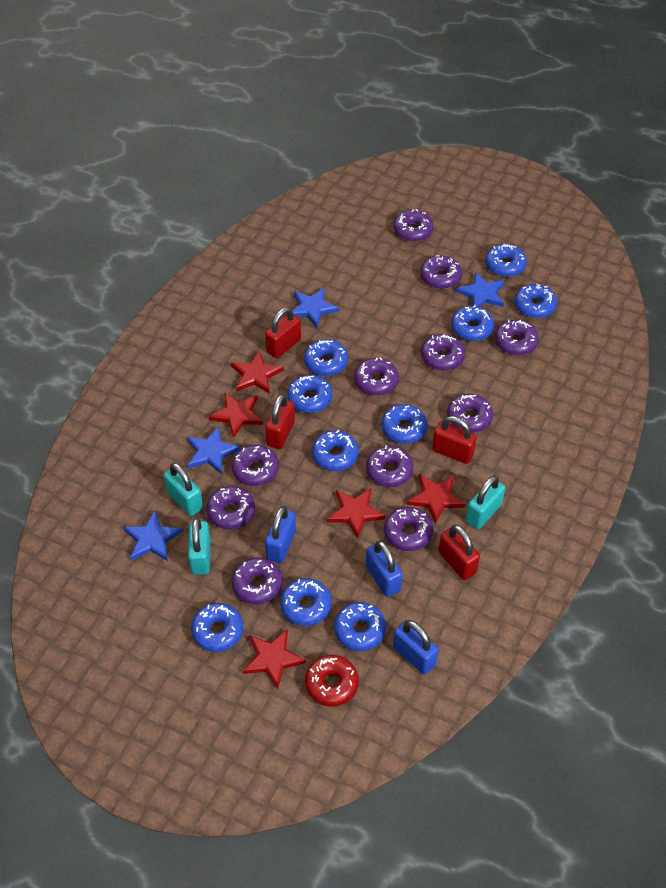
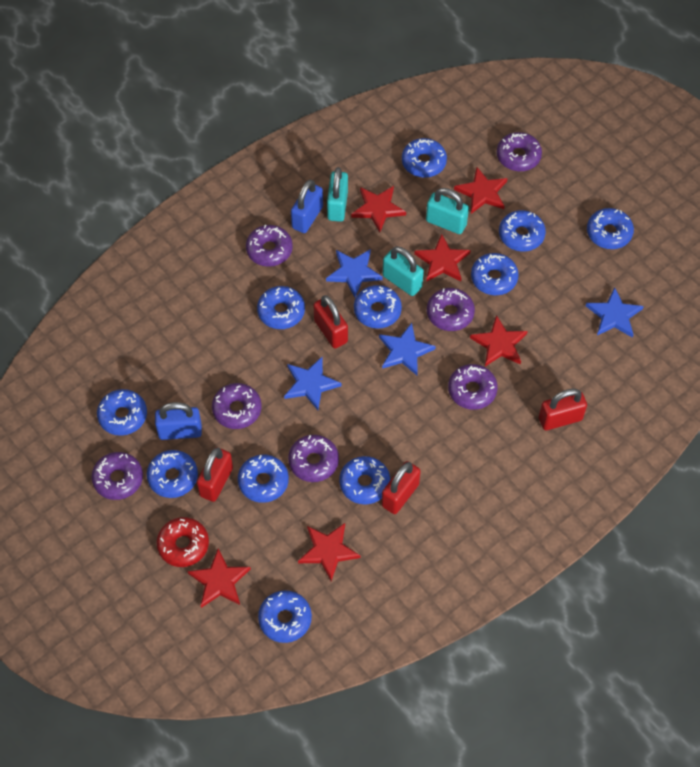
blue donut: [191,603,243,652] [280,578,332,626] [287,375,332,413] [304,339,348,376] [312,430,359,471] [334,602,386,651] [381,404,428,444] [451,305,494,341] [485,244,527,277] [514,284,557,318] = 10 -> [97,389,147,436] [147,450,198,498] [238,455,289,503] [257,286,305,329] [258,590,312,643] [339,456,390,504] [354,285,402,328] [402,138,447,178] [471,253,519,295] [499,210,546,251] [587,208,634,249] = 11
blue padlock: [265,506,296,563] [366,541,403,597] [393,620,439,675] = 3 -> [155,402,202,440] [291,180,323,233] = 2
purple donut: [206,486,255,529] [231,445,279,486] [231,558,282,604] [354,357,399,395] [366,445,414,487] [384,507,433,551] [393,209,434,242] [420,255,462,289] [421,334,465,371] [447,393,493,433] [495,319,539,356] = 11 -> [91,452,143,500] [212,383,262,429] [246,225,293,267] [288,435,339,482] [427,288,475,331] [448,364,498,410] [497,132,542,171] = 7
red star: [209,392,263,438] [231,350,284,394] [243,629,306,689] [327,488,385,538] [407,474,465,524] = 5 -> [187,549,251,608] [298,523,360,581] [351,186,406,232] [414,234,470,282] [454,167,508,214] [470,315,528,367] = 6

